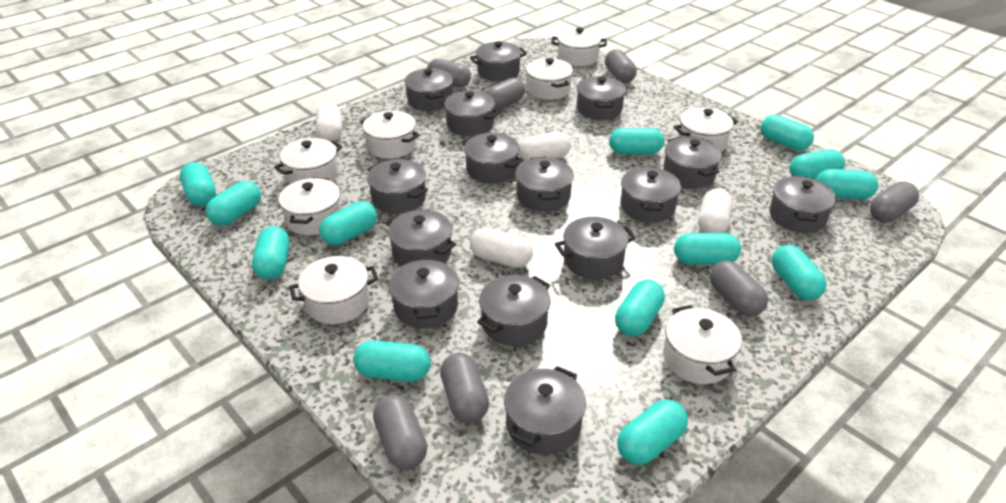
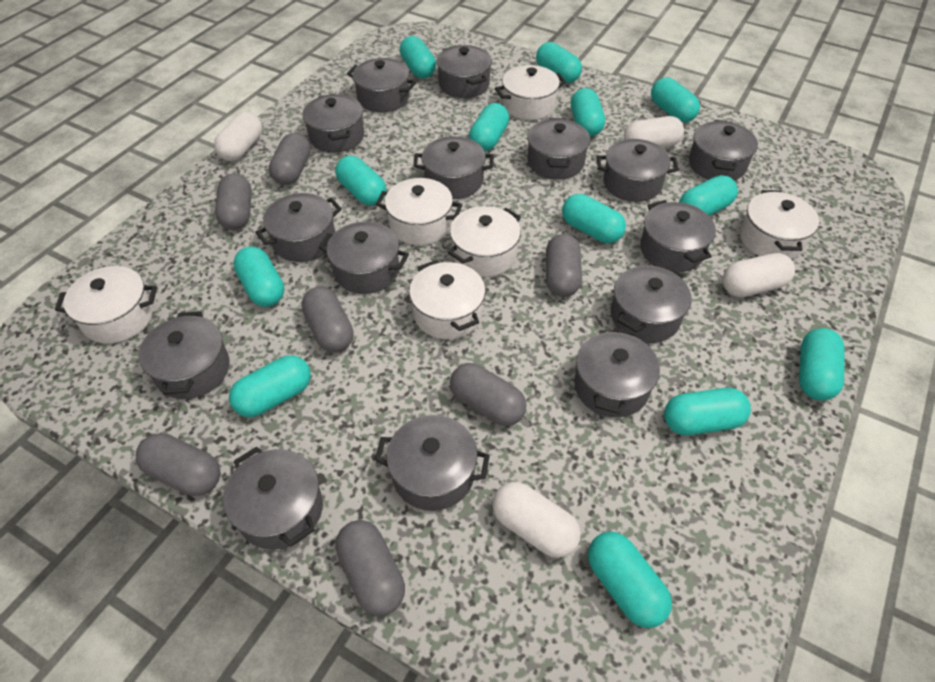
white pot: [274,138,342,184] [278,177,341,235] [289,256,378,324] [360,111,420,159] [526,58,573,100] [551,28,607,66] [663,305,742,384] [674,107,738,152] = 8 -> [55,266,157,344] [376,178,462,245] [409,260,485,339] [448,206,521,277] [495,65,566,120] [740,190,819,259] = 6

